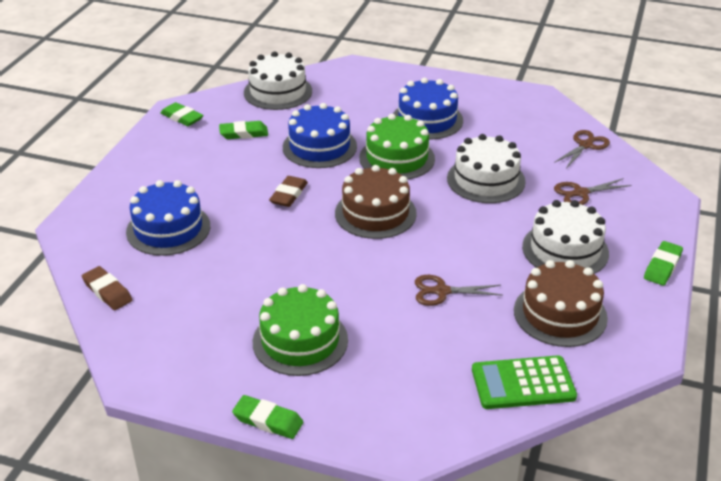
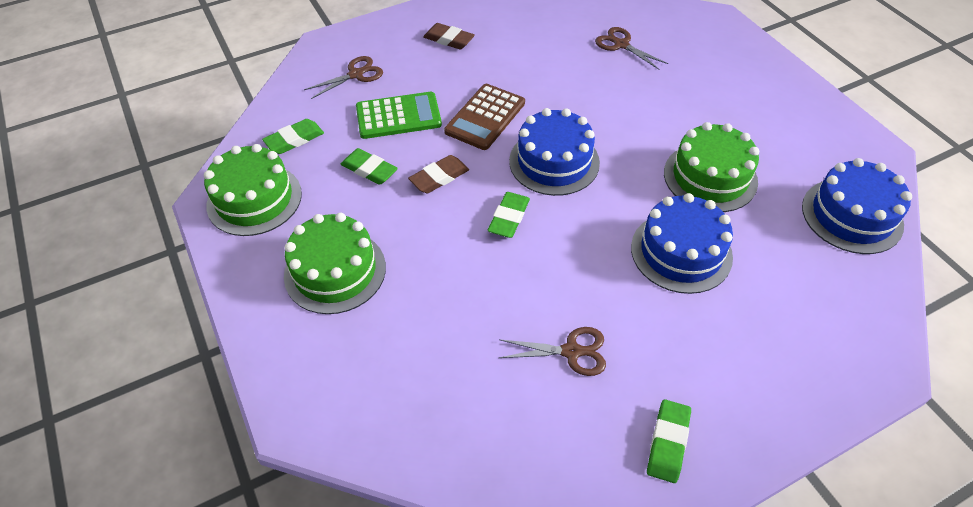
brown cake: [335,165,417,239] [514,260,608,347] = 2 -> none = 0
brown calculator: none = 0 -> [444,84,525,150] = 1
green cake: [253,284,348,376] [359,114,435,180] = 2 -> [204,144,302,236] [284,213,386,314] [664,122,759,212] = 3
white cake: [244,51,312,110] [447,134,526,203] [522,200,609,274] = 3 -> none = 0

